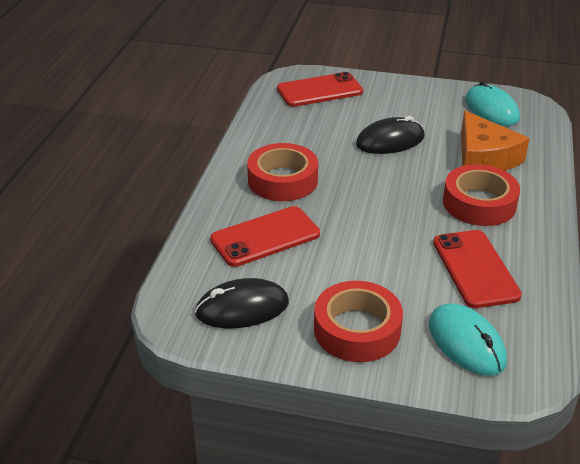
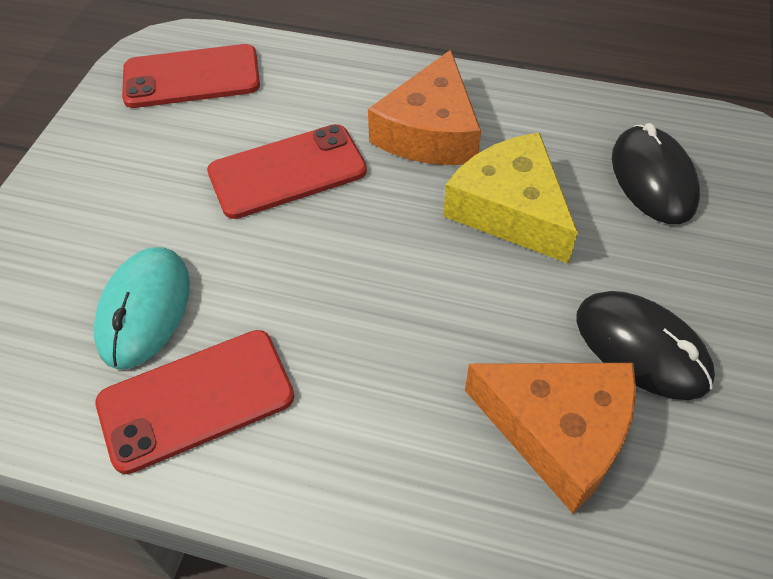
orange cheese: [461,111,530,171] = 1 -> [368,50,481,165] [465,363,636,514] = 2
red tape: [247,143,318,201] [314,281,403,362] [443,164,520,226] = 3 -> none = 0
turquoise mouse: [429,303,507,376] [465,81,520,126] = 2 -> [94,247,190,369] = 1
yellow cheese: none = 0 -> [443,132,578,264] = 1

